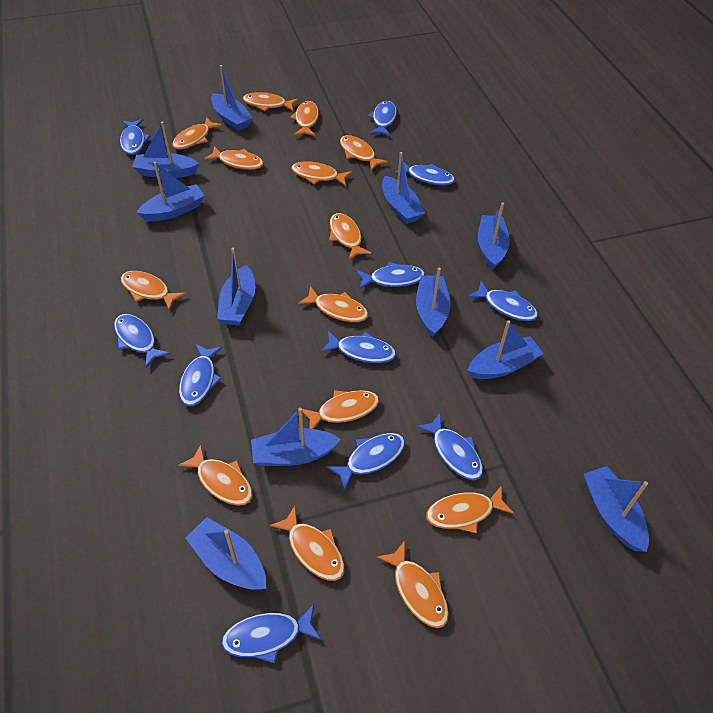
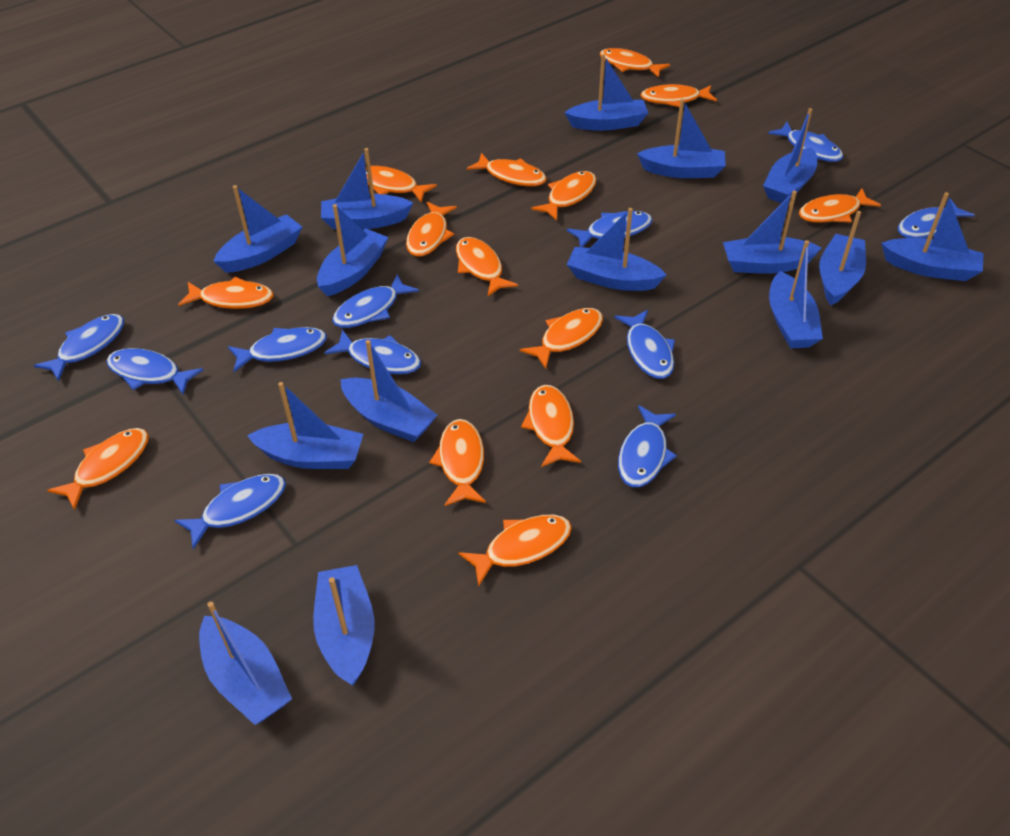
blue boat: [132,121,199,178] [136,162,205,221] [186,517,266,590] [211,65,253,131] [217,248,256,326] [251,408,341,466] [382,152,425,224] [416,268,451,337] [467,320,544,379] [478,202,510,270] [584,466,649,552] = 11 -> [199,602,292,725] [213,185,302,273] [247,382,363,469] [313,565,374,686] [317,204,389,296] [321,148,413,229] [340,340,437,442] [564,54,648,131] [567,208,666,291] [637,99,726,178] [723,191,822,274] [763,108,817,203] [769,240,823,348] [819,211,866,305] [881,192,984,281] = 15

